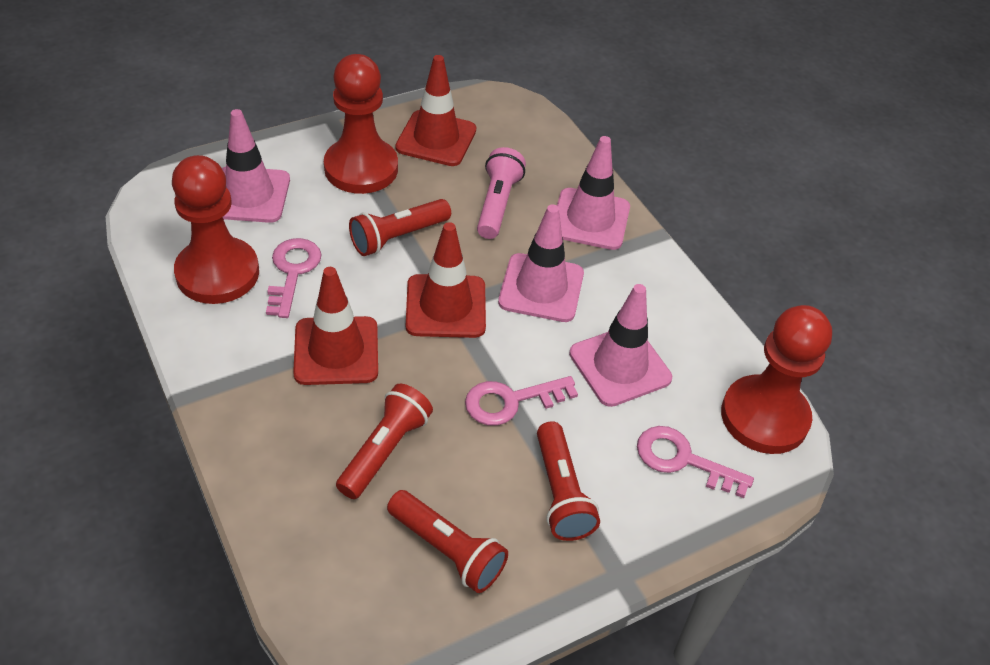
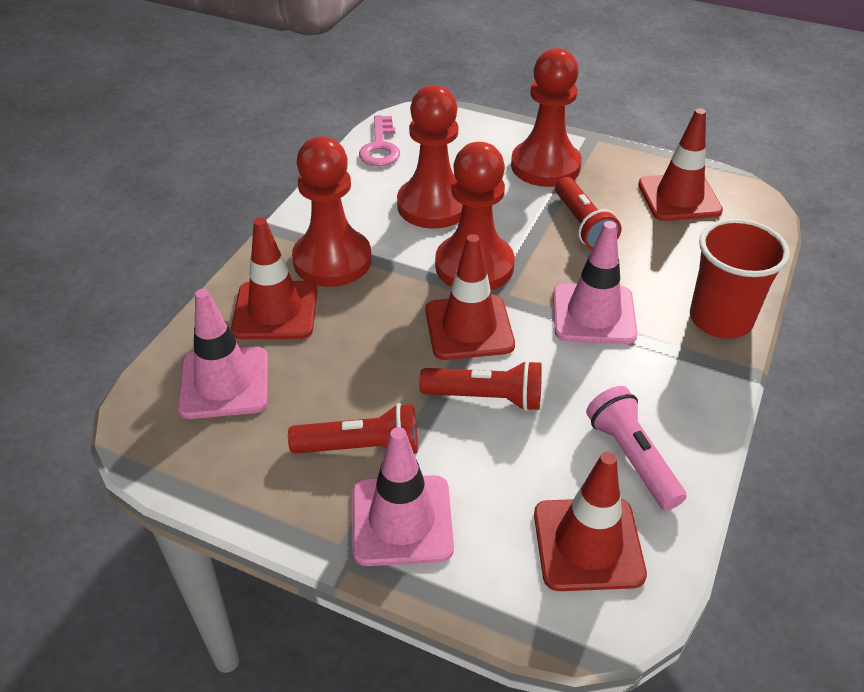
pink key: [266,238,322,318] [465,376,578,426] [637,426,754,498] = 3 -> [359,115,400,166] = 1
pink traffic cone: [222,109,290,223] [498,204,584,322] [557,136,630,250] [569,284,672,407] = 4 -> [177,289,268,419] [352,427,454,566] [553,221,637,344] = 3
red cup: none = 0 -> [690,219,790,339] = 1
red flashlight: [336,384,433,499] [349,199,451,256] [387,490,508,593] [537,421,600,541] = 4 -> [288,403,418,454] [419,360,542,411] [555,177,621,250] = 3
red pawn: [172,155,259,304] [324,54,398,194] [721,305,832,454] = 3 -> [292,136,372,287] [397,85,463,229] [435,142,515,291] [511,48,582,187] = 4
red traffic cone: [293,267,378,385] [395,55,476,166] [406,222,486,338] = 3 -> [231,218,317,339] [425,234,515,360] [534,452,647,591] [638,108,723,221] = 4

